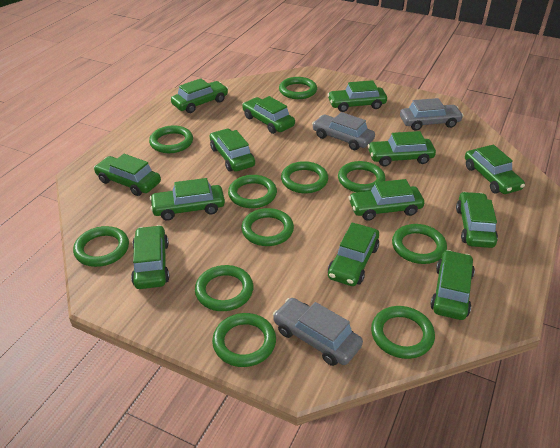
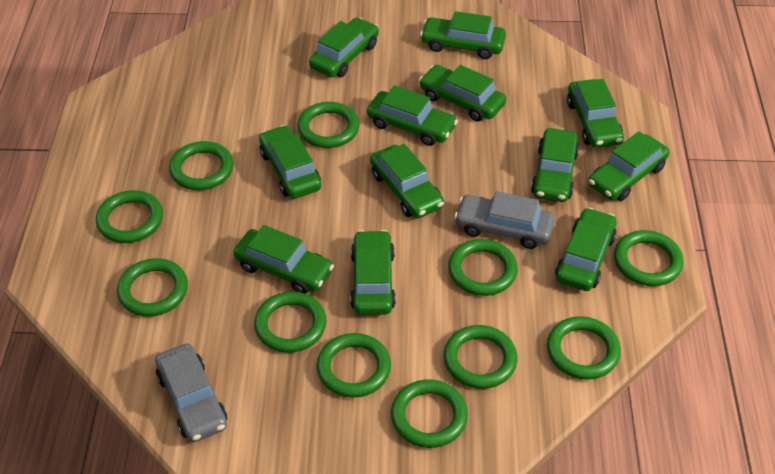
green car: [94,154,161,196] [131,225,169,289] [150,178,225,221] [171,78,228,113] [210,129,255,172] [242,96,295,134] [327,80,387,112] [328,223,379,286] [349,179,424,221] [368,131,436,167] [430,250,475,320] [456,192,498,248] [465,145,525,194] = 13 -> [233,225,334,294] [259,125,321,199] [309,17,379,77] [350,230,396,315] [367,85,458,146] [370,144,444,218] [419,65,506,122] [420,11,506,59] [531,128,579,202] [555,208,617,291] [567,79,624,148] [588,131,670,201] = 12
grey car: [273,298,363,366] [312,112,375,150] [400,98,464,131] = 3 -> [155,343,227,442] [454,191,555,249] = 2

